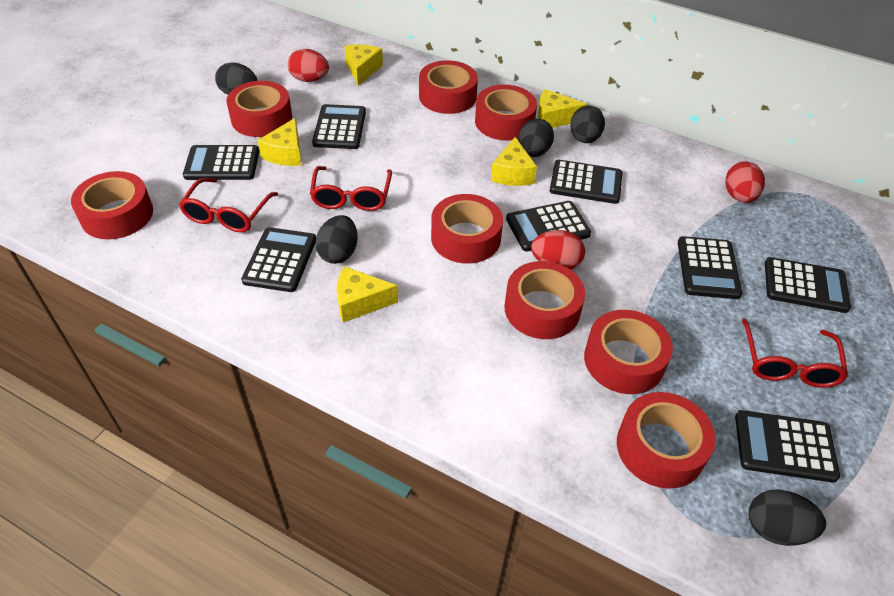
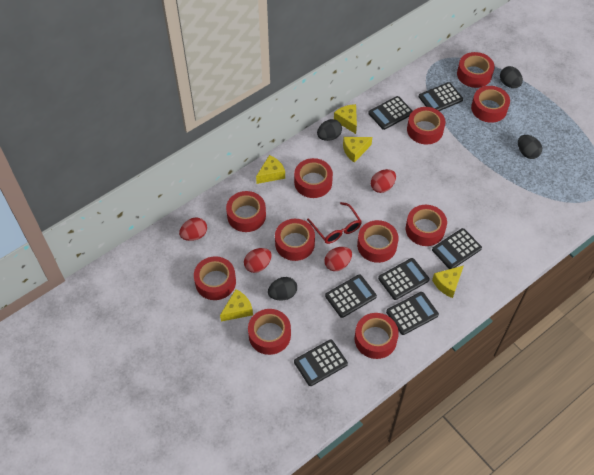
black calculator: [183,145,259,180] [241,227,316,292] [312,104,366,149] [506,201,591,251] [550,160,622,204] [678,236,742,299] [735,410,840,483] [765,257,851,313] = 8 -> [294,339,348,386] [325,274,377,318] [368,96,413,130] [378,258,430,300] [386,292,439,335] [419,82,463,111] [432,228,482,269] = 7
black egg: [215,62,257,95] [315,215,358,264] [518,119,554,157] [570,106,605,143] [749,490,826,546] = 5 -> [268,277,297,300] [317,119,342,141] [500,66,523,88] [518,135,542,159] = 4
red egg: [288,49,329,82] [531,230,585,270] [725,161,765,203] = 3 -> [179,217,207,241] [244,248,272,273] [324,247,352,271] [371,169,396,193] = 4
red glasses: [179,178,278,233] [310,166,392,211] [742,319,848,388] = 3 -> [307,202,362,244] = 1
red tape: [71,171,153,239] [226,81,292,137] [419,60,478,114] [431,194,503,264] [475,85,537,141] [505,261,585,339] [584,310,673,394] [617,392,716,489] = 8 -> [194,256,236,300] [226,191,266,232] [248,309,291,355] [275,219,315,261] [294,158,333,198] [355,313,399,359] [357,220,399,263] [406,205,447,246] [407,107,445,144] [457,52,495,88] [471,86,510,123] = 11

